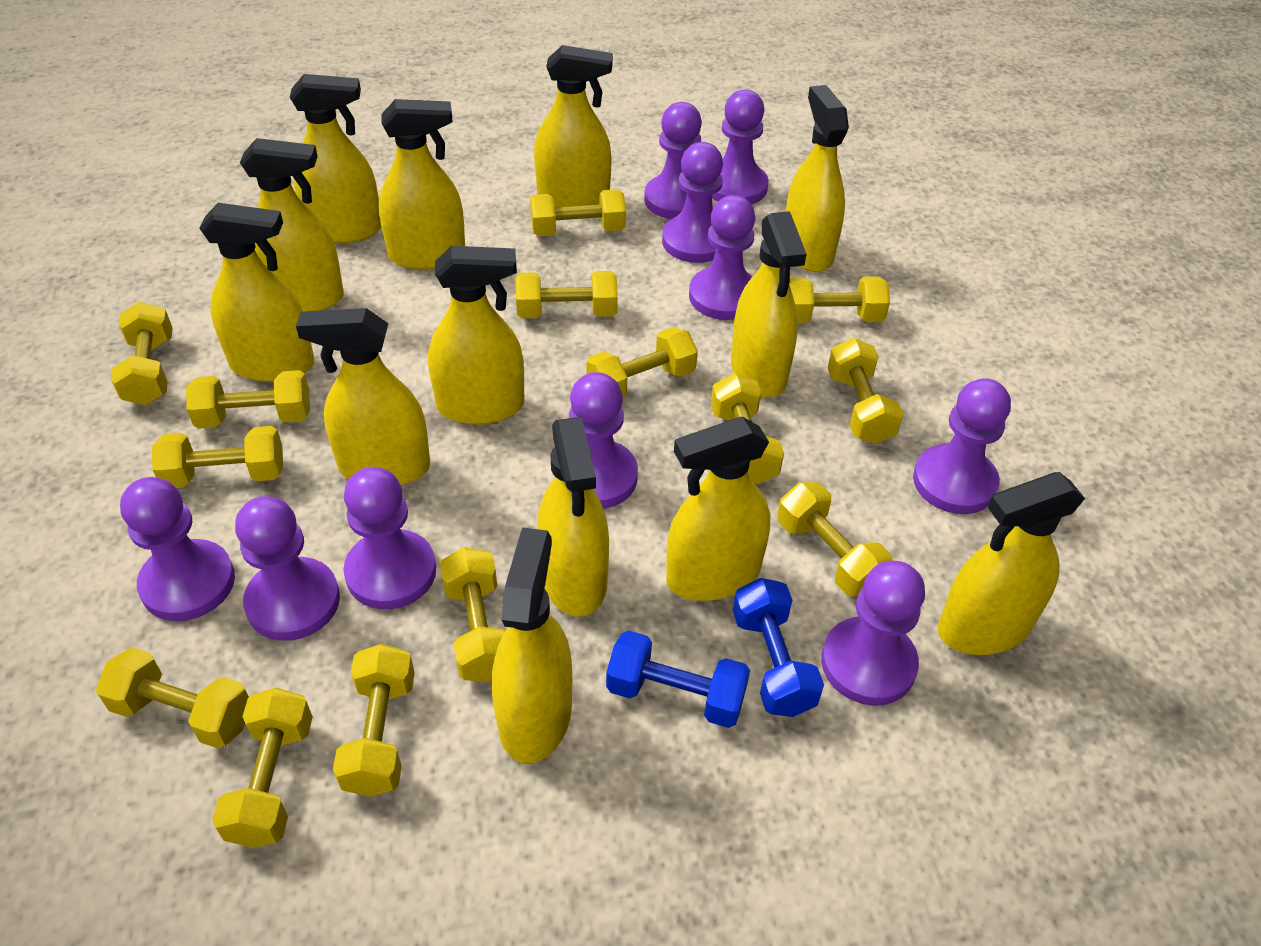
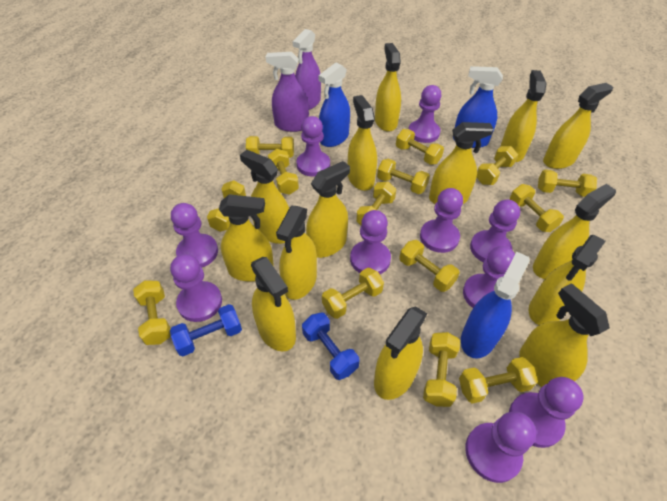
blue spray bottle: none = 0 -> [318,63,350,147] [453,66,503,148] [461,252,530,359] = 3
purple spray bottle: none = 0 -> [266,52,309,132] [293,29,321,110] = 2
yellow spray bottle: [199,203,314,382] [240,138,344,312] [290,74,381,243] [296,308,430,485] [379,99,465,270] [428,246,525,424] [492,527,572,763] [534,45,613,208] [537,417,609,616] [666,417,771,601] [731,211,807,397] [786,85,849,272] [938,472,1085,655] = 13 -> [219,194,274,282] [240,150,289,244] [251,257,296,351] [276,206,317,300] [306,161,350,258] [348,95,377,191] [374,306,427,400] [375,43,401,132] [429,122,493,204] [500,70,547,162] [519,283,610,387] [529,235,606,325] [533,184,616,279] [543,83,613,169] = 14

